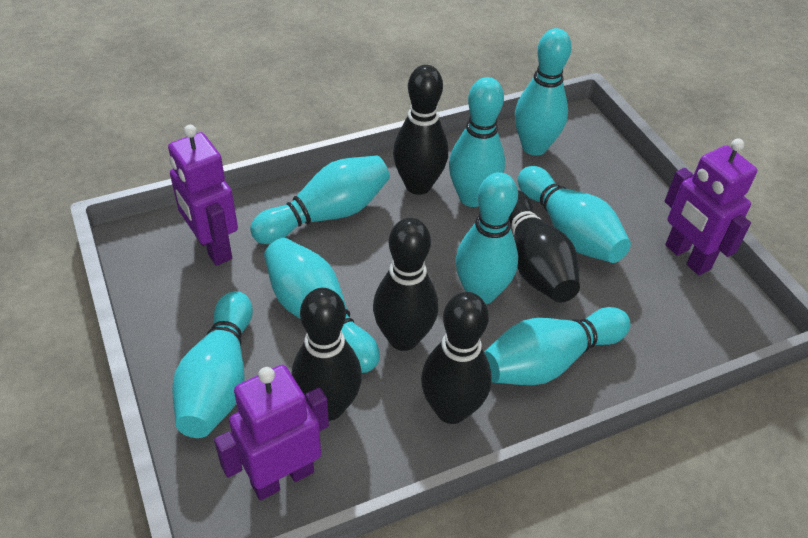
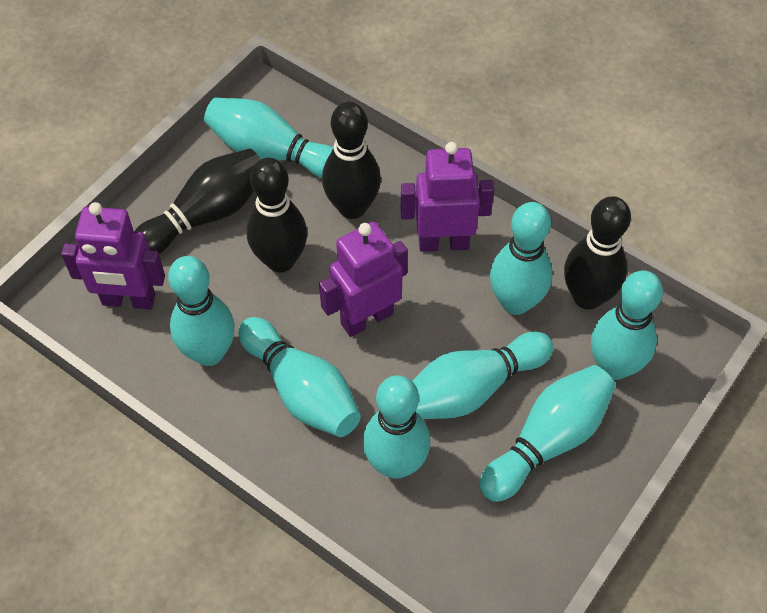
black bowling pin: [292,288,362,421] [373,218,438,351] [393,65,448,195] [421,292,492,424] [510,190,580,302] = 5 -> [135,148,261,254] [247,158,307,272] [322,102,381,219] [564,196,631,310] = 4

